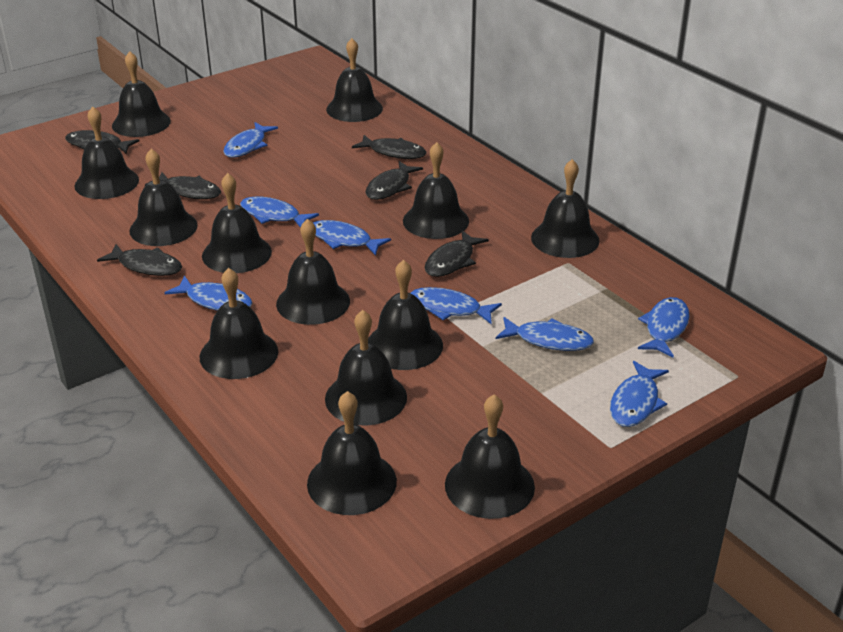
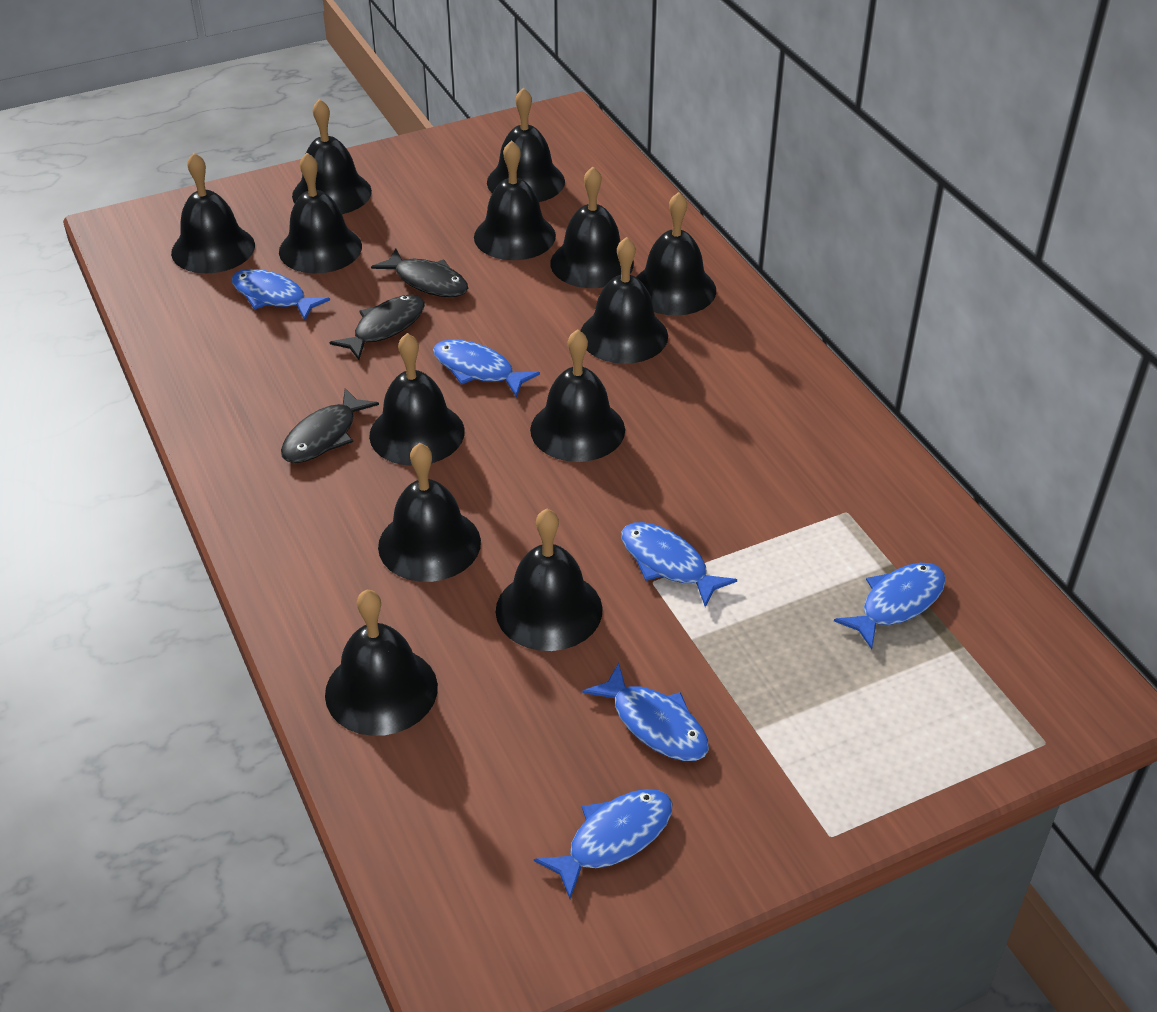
black fish: [65,130,139,154] [97,244,182,276] [145,172,221,199] [352,135,426,159] [365,161,423,200] [425,230,489,277] = 6 -> [281,388,379,463] [329,295,425,360] [371,249,468,297] = 3
blue fish: [165,276,252,311] [224,122,278,158] [240,197,319,228] [313,220,391,256] [411,287,502,325] [496,317,594,351] [610,361,669,427] [638,297,690,357] = 8 -> [232,269,330,320] [433,339,540,398] [534,789,672,899] [582,663,709,761] [621,522,737,607] [834,563,946,649] = 6

